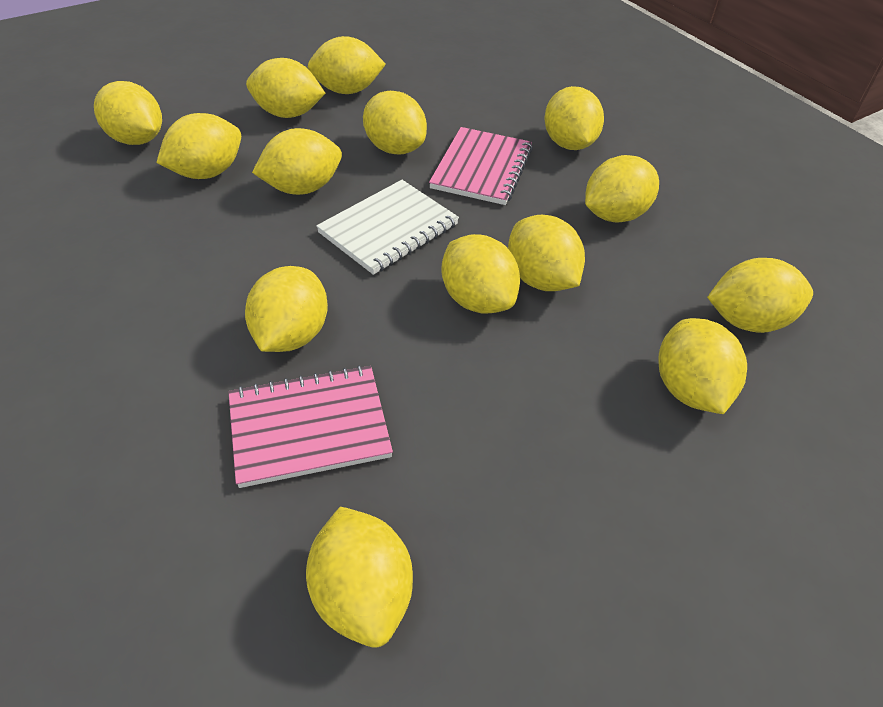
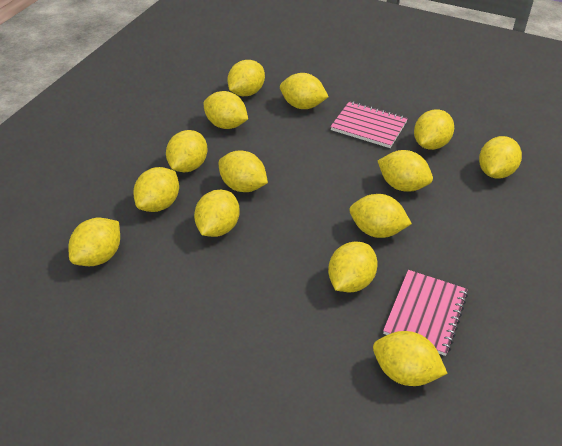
white notebook: [316,180,459,275] = 1 -> none = 0

